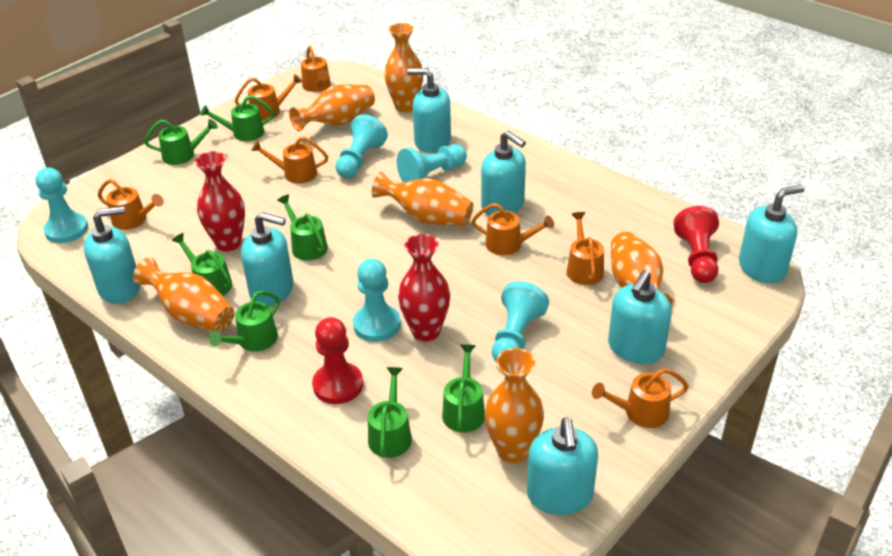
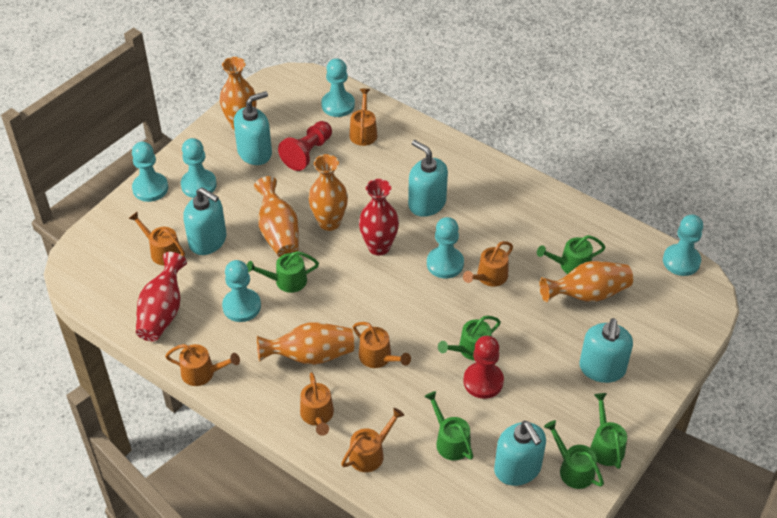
green watering can: [144,119,218,165] [172,233,232,296] [200,95,274,141] [209,291,280,351] [277,194,328,261] [368,367,412,458] [442,344,485,433] = 7 -> [246,251,319,293] [424,391,473,460] [438,316,501,361] [537,235,605,274] [544,420,604,489] [590,393,627,469] = 6
orange vase: [133,258,235,332] [289,84,375,131] [371,172,473,226] [384,23,423,112] [484,348,544,463] [611,232,674,309] = 6 -> [220,57,257,131] [254,176,299,257] [257,322,354,365] [308,154,348,231] [539,261,633,302] = 5
turquoise pawn: [35,168,88,243] [335,114,388,178] [353,259,401,342] [397,144,467,182] [492,281,549,362] = 5 -> [132,142,168,202] [181,138,217,198] [222,260,261,322] [321,58,355,117] [427,217,464,279] [663,214,703,276] = 6
turquoise soap dispenser: [84,206,140,304] [241,212,293,306] [407,68,451,153] [481,131,526,216] [527,417,598,515] [608,270,672,364] [739,185,805,284] = 7 -> [183,187,226,255] [234,91,272,165] [408,140,448,217] [494,421,546,486] [579,318,633,383] = 5

